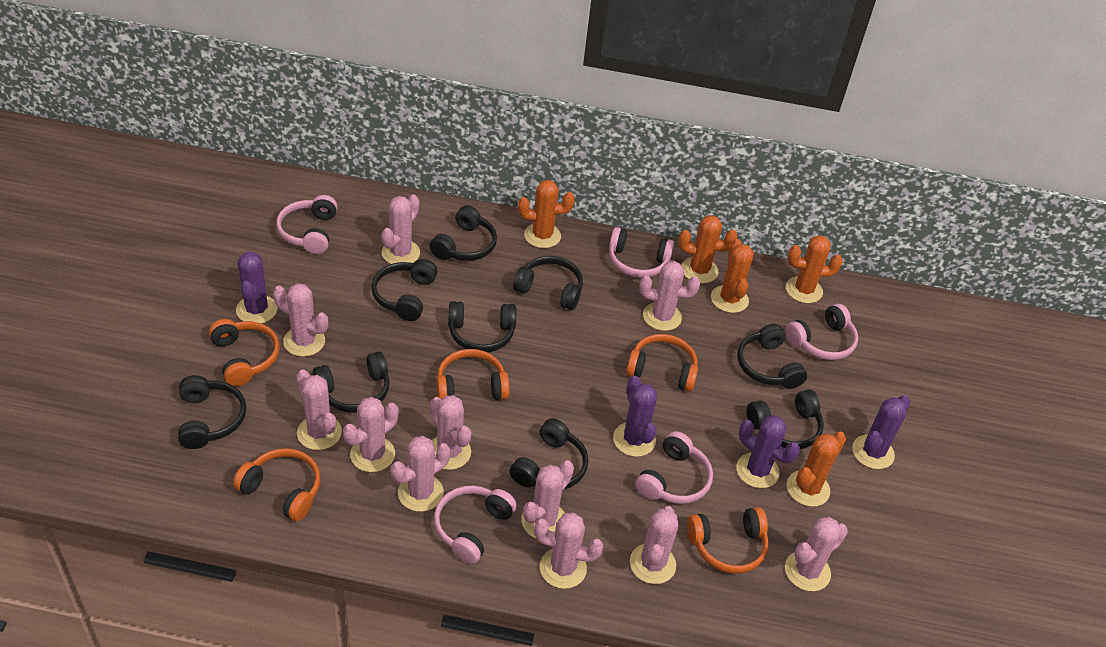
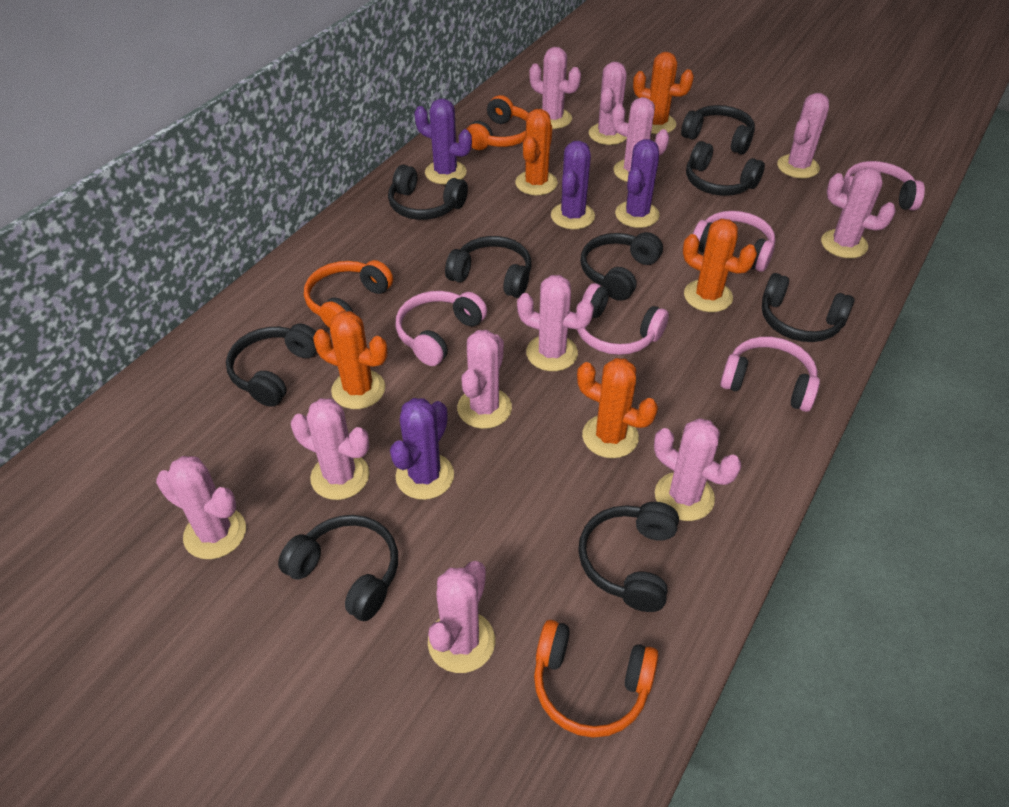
orange headphones: [209,319,280,386] [233,448,320,521] [436,349,510,400] [626,334,698,392] [687,507,769,573] = 5 -> [304,260,393,328] [467,95,529,150] [534,620,659,738] = 3

